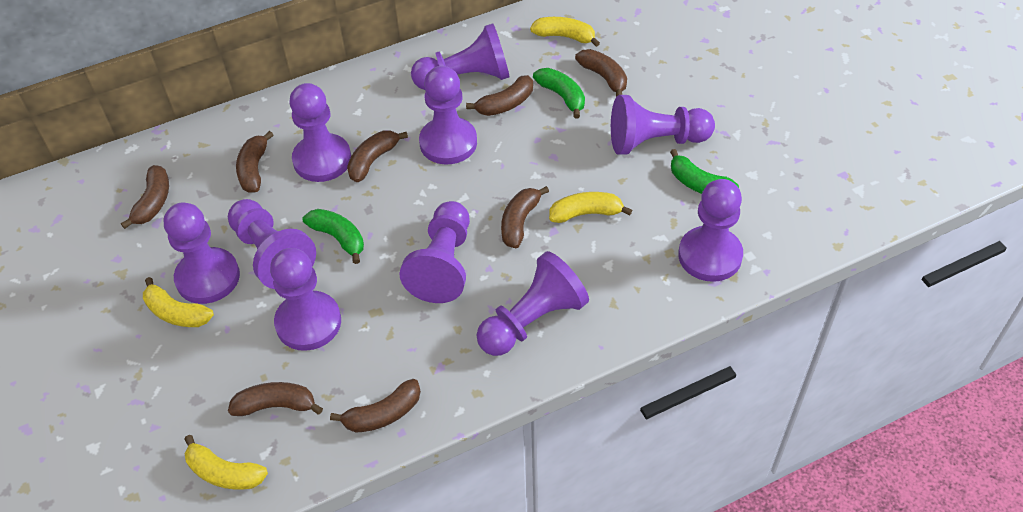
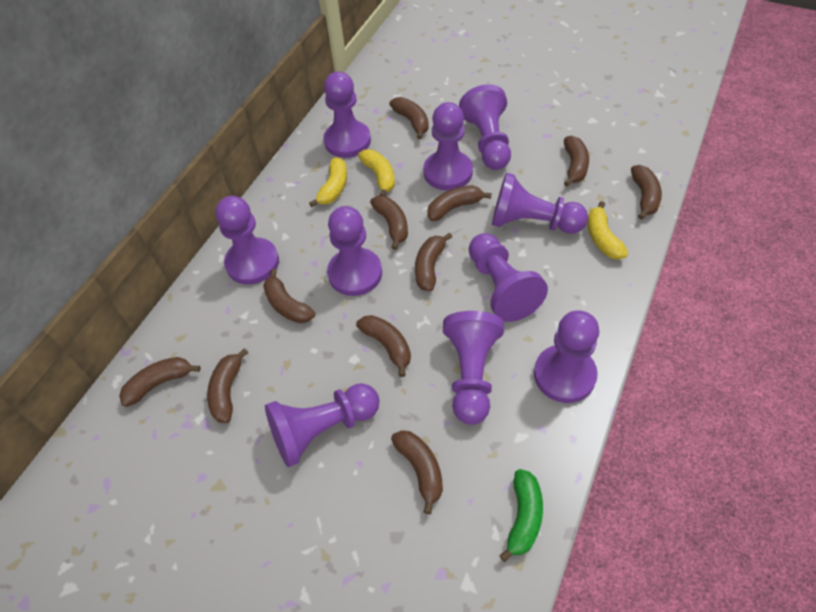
brown banana: [121,165,169,229] [228,382,323,416] [236,131,273,193] [330,379,421,433] [347,130,408,182] [466,75,533,116] [501,186,549,248] [575,49,627,97] = 8 -> [119,357,201,407] [207,348,248,423] [263,269,315,323] [356,315,411,377] [370,196,408,250] [389,97,429,139] [391,430,443,514] [415,233,452,291] [427,185,492,221] [564,136,589,186] [631,165,662,220] = 11
green banana: [302,209,364,264] [533,68,585,118] [670,149,739,194] = 3 -> [499,469,543,562] = 1
yellow banana: [143,277,214,327] [184,435,268,489] [530,17,600,47] [549,192,632,223] = 4 -> [309,157,347,207] [358,150,395,196] [587,201,628,260] = 3

